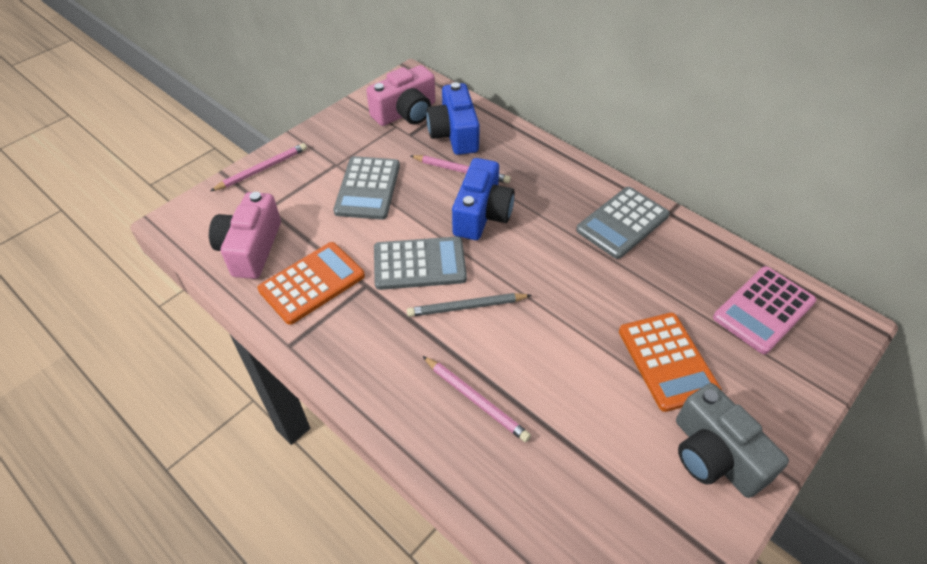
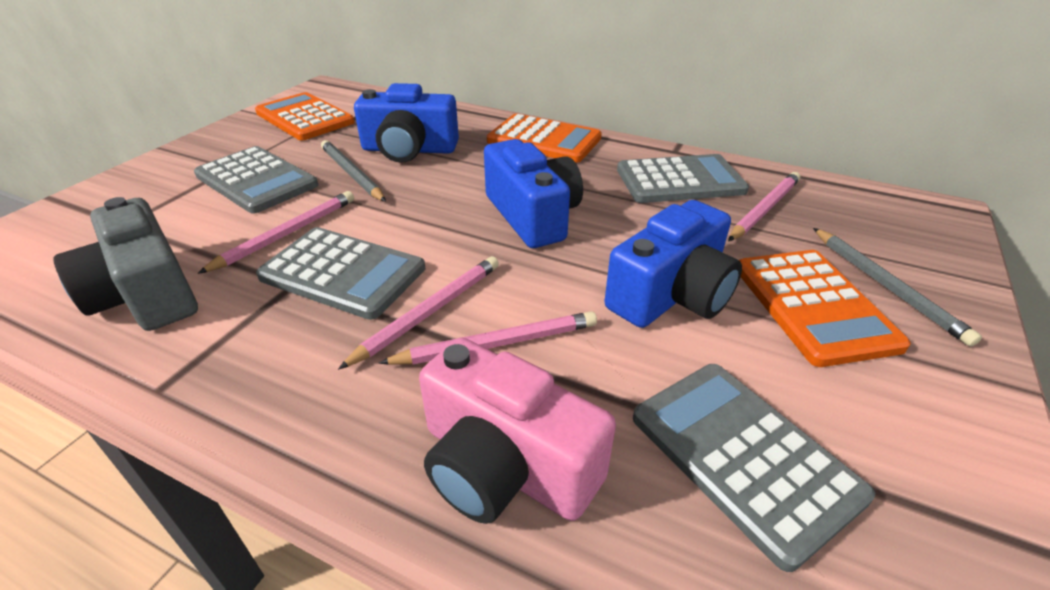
blue camera: [426,82,480,155] [452,158,515,240] = 2 -> [354,83,459,163] [484,139,583,248] [605,200,742,328] = 3
grey calculator: [333,156,400,220] [374,237,467,290] [576,187,670,259] = 3 -> [194,146,318,214] [256,227,425,320] [617,154,749,203] [633,364,875,572] = 4
grey pencil: [407,293,532,317] = 1 -> [321,140,386,202] [813,228,982,347] = 2
orange calculator: [258,242,365,325] [619,313,722,412] = 2 -> [255,92,355,140] [487,114,602,163] [739,250,911,367] = 3
pink calculator: [713,266,816,354] = 1 -> none = 0
pink camera: [209,192,281,279] [366,65,435,126] = 2 -> [419,338,616,524] = 1
pink pencil: [210,143,307,191] [411,155,511,183] [423,356,531,442] = 3 -> [197,191,354,274] [338,256,499,370] [379,311,597,365] [728,172,800,241] = 4

